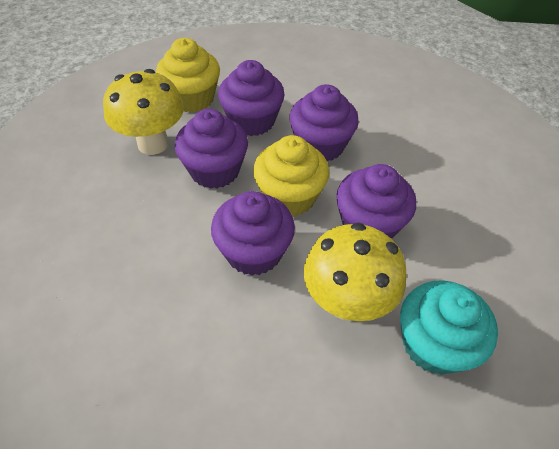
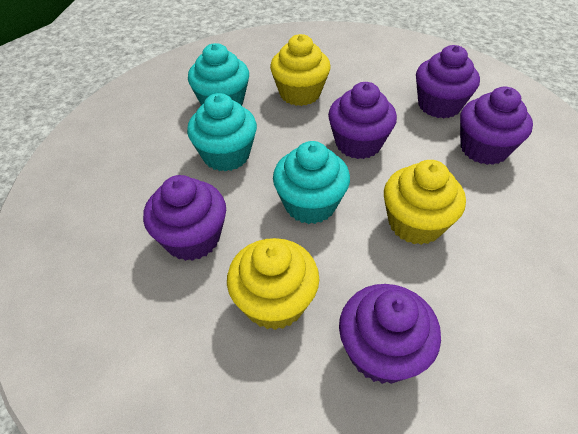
turquoise cupcake: [400,280,498,375] = 1 -> [187,93,257,172] [188,43,249,106] [273,141,350,224] = 3
yellow cupcake: [156,38,220,112] [253,135,329,216] = 2 -> [227,238,319,330] [270,34,330,106] [384,160,466,245] = 3
yellow mushroom: [103,69,184,155] [303,222,406,321] = 2 -> none = 0

